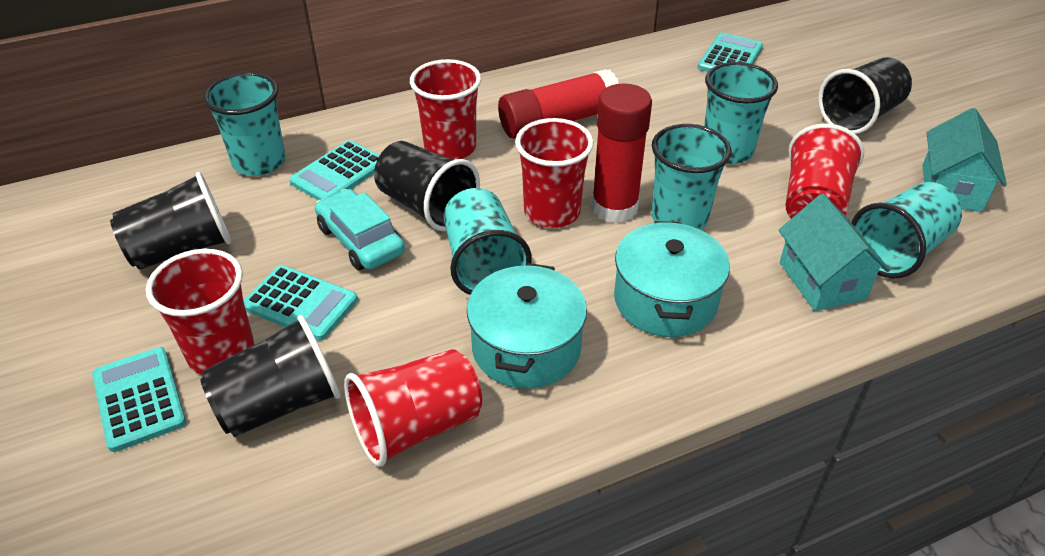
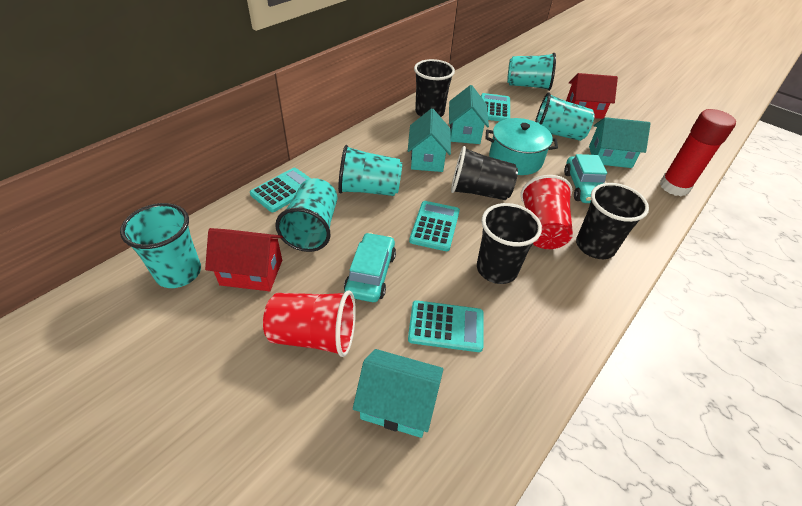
red cup: [146,249,255,375] [344,349,482,467] [410,59,481,159] [515,118,594,228] [786,124,864,219] = 5 -> [263,291,356,357] [521,175,573,249] = 2
red glue stick: [498,69,619,139] [591,83,652,224] = 2 -> [660,109,736,196] = 1
red house: none = 0 -> [205,228,283,291] [566,73,618,119] = 2
turquoise car: [315,189,405,270] = 1 -> [344,232,396,302] [564,154,607,203] = 2
turquoise house: [779,194,890,311] [922,108,1007,212] = 2 -> [353,349,443,438] [408,108,451,172] [449,85,489,144] [589,117,651,168] = 4
turquoise pot: [467,263,587,389] [614,221,730,337] = 2 -> [485,118,558,175] = 1

